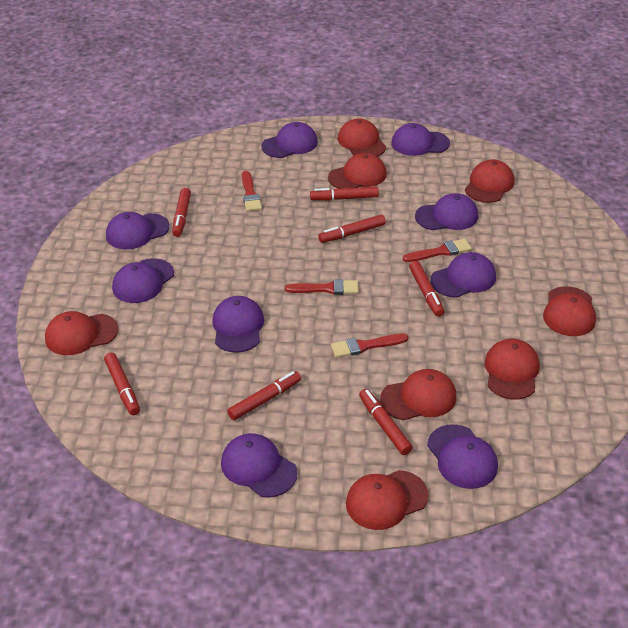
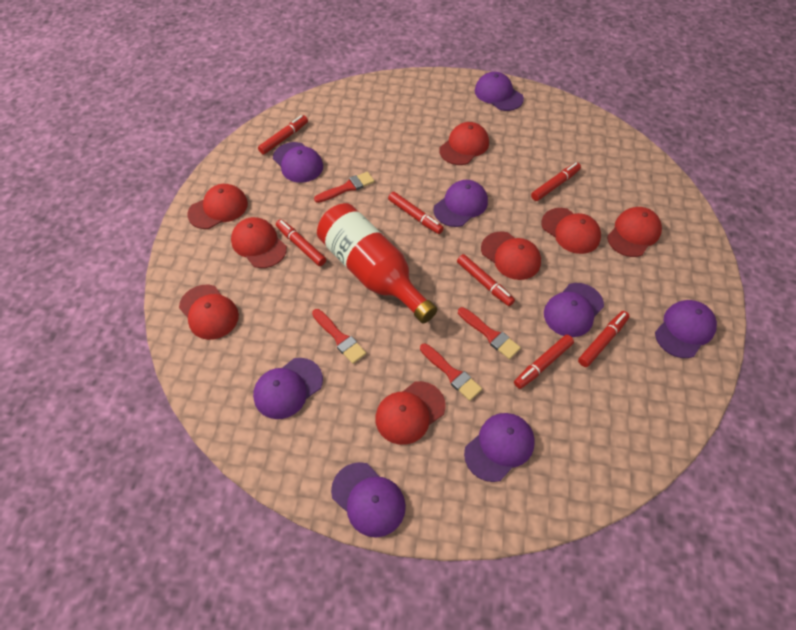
purple cap: [106,212,170,249] [112,258,174,303] [212,296,264,353] [221,433,297,498] [261,122,318,158] [391,123,450,156] [415,193,478,230] [427,424,498,489] [431,252,496,298] = 9 -> [253,358,323,419] [273,142,323,183] [331,462,406,537] [433,180,488,227] [464,413,535,482] [475,72,524,111] [544,283,604,337] [655,300,717,358] = 8
red bottle: none = 0 -> [317,203,437,323] = 1

